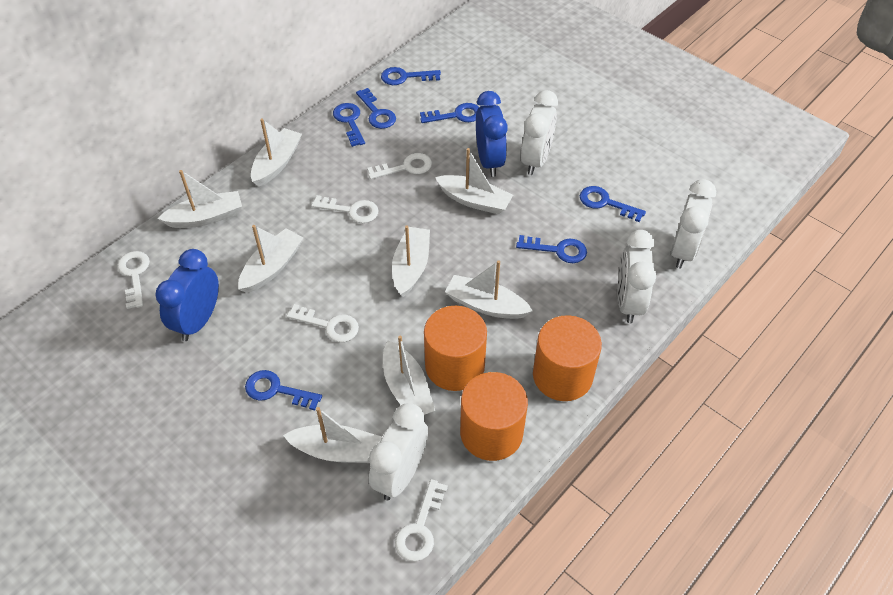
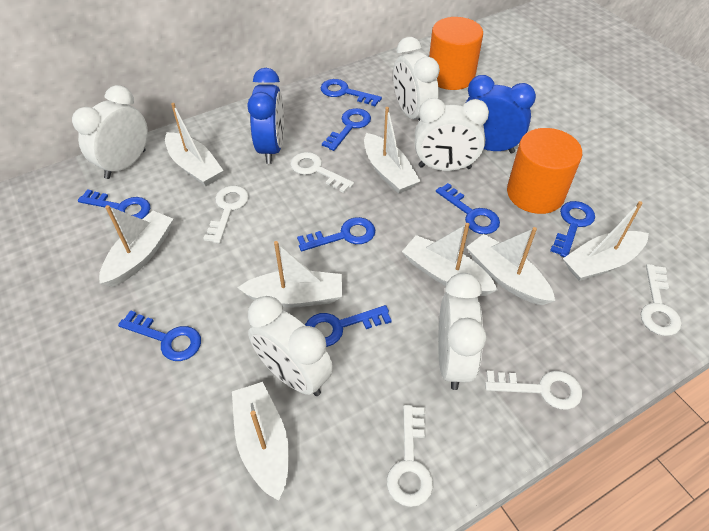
blue key: [245,370,322,410] [333,103,365,147] [356,88,396,129] [381,67,441,85] [420,103,479,123] [516,235,587,263] [580,186,646,222] = 7 -> [78,189,150,219] [118,310,201,361] [297,217,375,251] [305,305,392,347] [321,79,382,106] [322,108,371,151] [436,183,500,234] [550,201,595,257] = 8
orange cylinder: [424,306,487,391] [460,372,528,461] [533,315,602,401] = 3 -> [429,17,483,90] [507,128,582,214] = 2
white clock: [369,403,428,500] [521,90,558,175] [618,230,656,323] [671,179,716,268] = 4 -> [72,85,148,179] [248,296,333,396] [393,37,440,121] [415,98,489,171] [438,273,486,390] = 5

